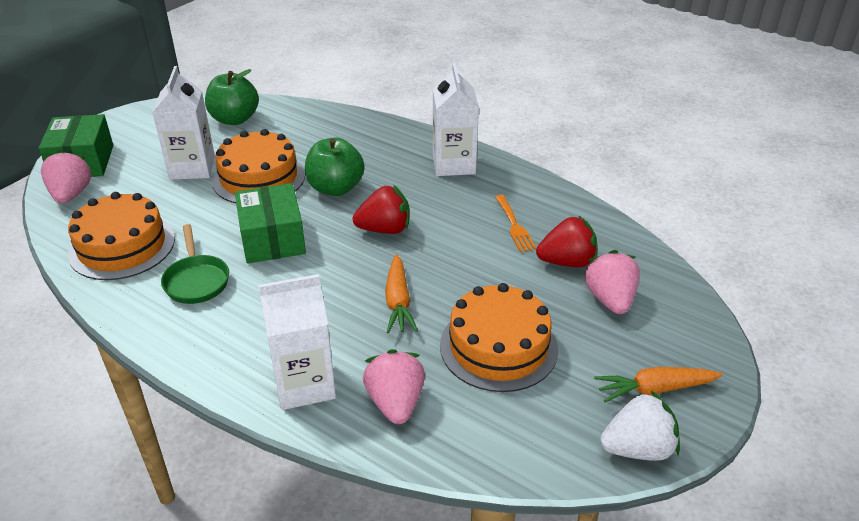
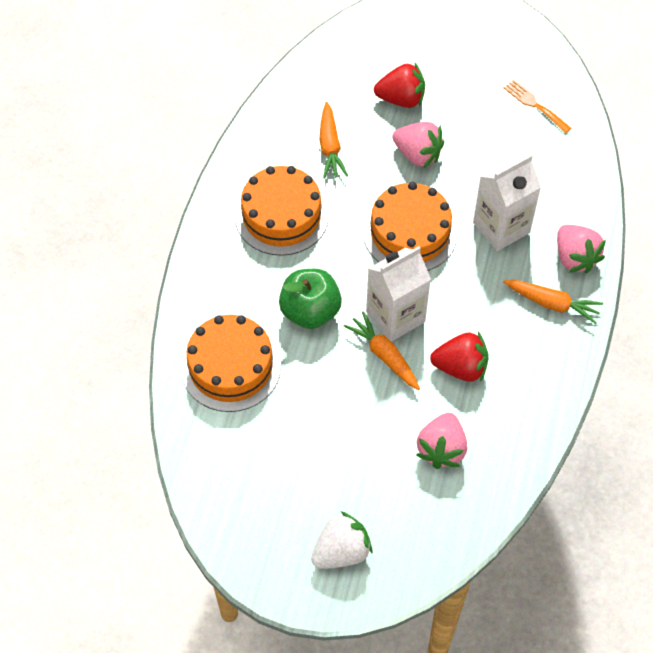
green apple: [205,69,259,125] [305,138,365,196] = 2 -> [279,269,342,329] = 1
green box: [39,114,113,177] [235,183,306,264] = 2 -> none = 0
green pan: [161,224,229,304] = 1 -> none = 0
orange carrot: [385,254,418,333] [594,367,723,402] = 2 -> [320,102,348,179] [344,311,420,390] [504,280,603,324] = 3
white carton: [152,66,215,180] [258,274,336,410] [433,63,479,176] = 3 -> [366,246,431,342] [473,154,541,251] = 2

